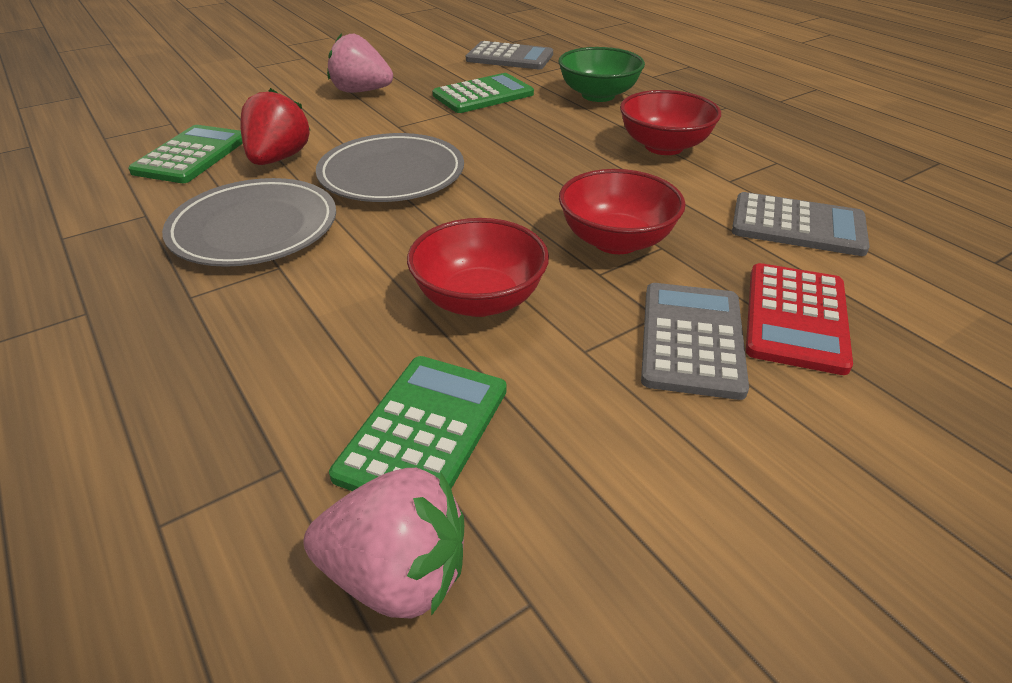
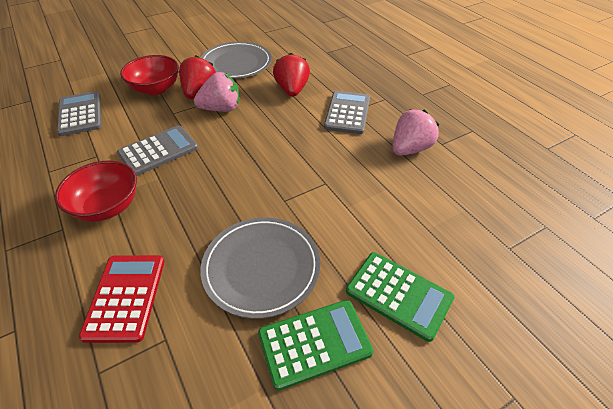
green bowl: [558,47,645,102] = 1 -> none = 0
green calculator: [128,125,243,183] [329,356,506,491] [433,73,534,113] = 3 -> [258,300,374,391] [346,252,454,342] = 2
red bowl: [407,218,549,317] [559,169,686,254] [620,90,721,155] = 3 -> [55,160,137,222] [120,55,179,95] = 2
red strawberry: [240,88,311,165] = 1 -> [179,55,216,99] [273,53,310,97] = 2

